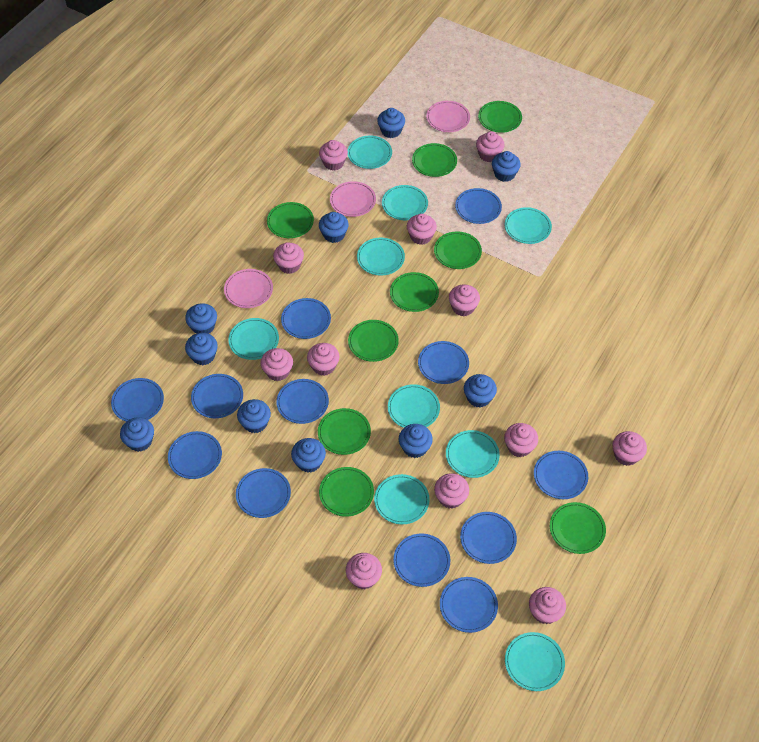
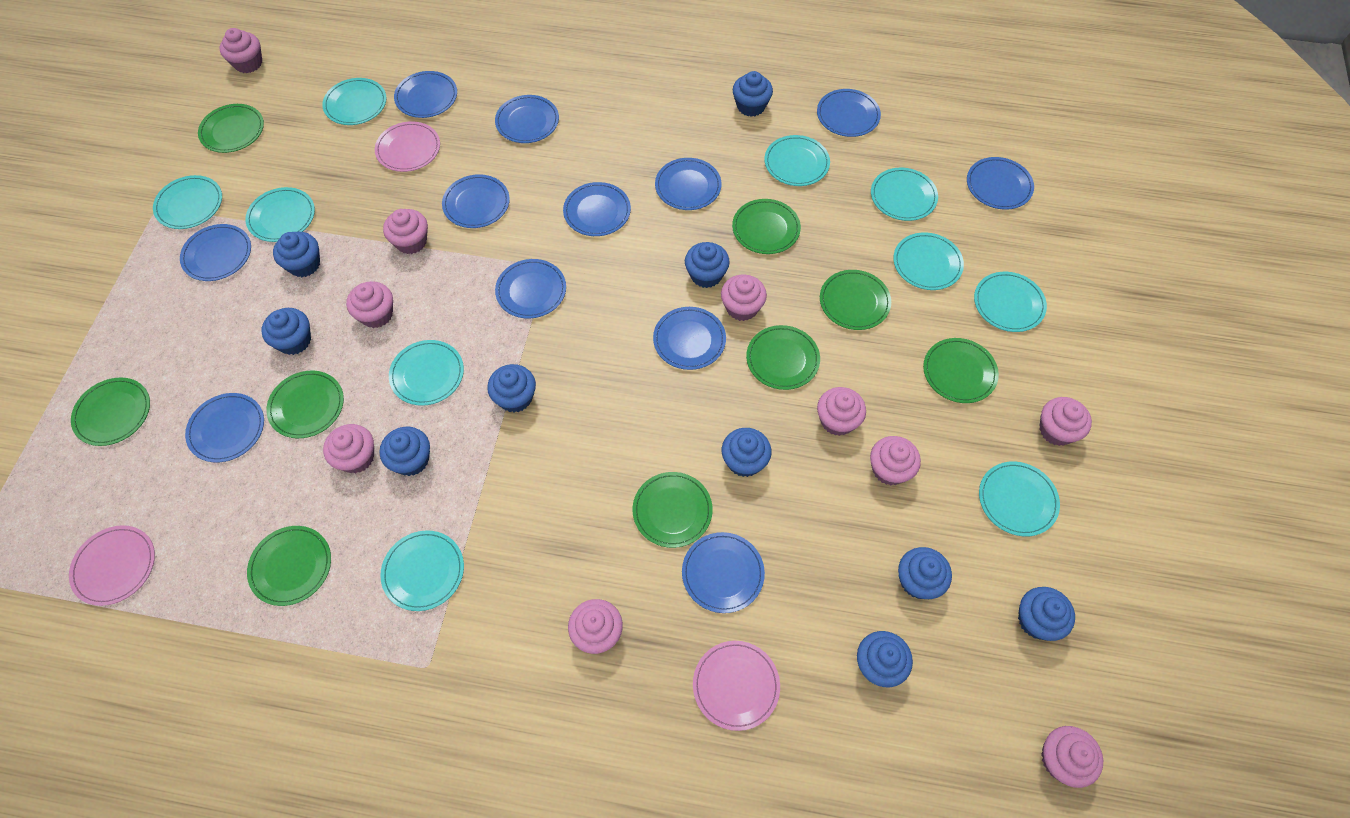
pink cupcake: [261,348,293,381] [273,242,304,274] [307,343,339,376] [319,140,348,171] [346,553,382,589] [407,214,437,245] [434,473,469,509] [449,284,480,316] [476,132,505,162] [504,423,538,457] [529,587,566,624] [612,431,647,466] = 12 -> [220,28,262,73] [323,424,374,473] [346,281,393,328] [383,209,428,254] [568,599,623,654] [721,274,767,321] [817,387,866,436] [870,436,921,486] [1040,397,1092,446] [1041,726,1103,788] = 10
turquoise plate: [228,318,279,360] [347,136,392,169] [357,238,405,276] [374,474,430,524] [382,185,428,220] [388,384,440,428] [446,430,500,478] [505,207,552,244] [505,632,565,691] = 9 -> [153,175,222,229] [245,187,315,242] [322,78,386,125] [380,530,464,611] [389,340,464,406] [765,135,830,186] [871,167,938,221] [893,232,964,290] [974,272,1047,332] [979,461,1060,536] = 10

